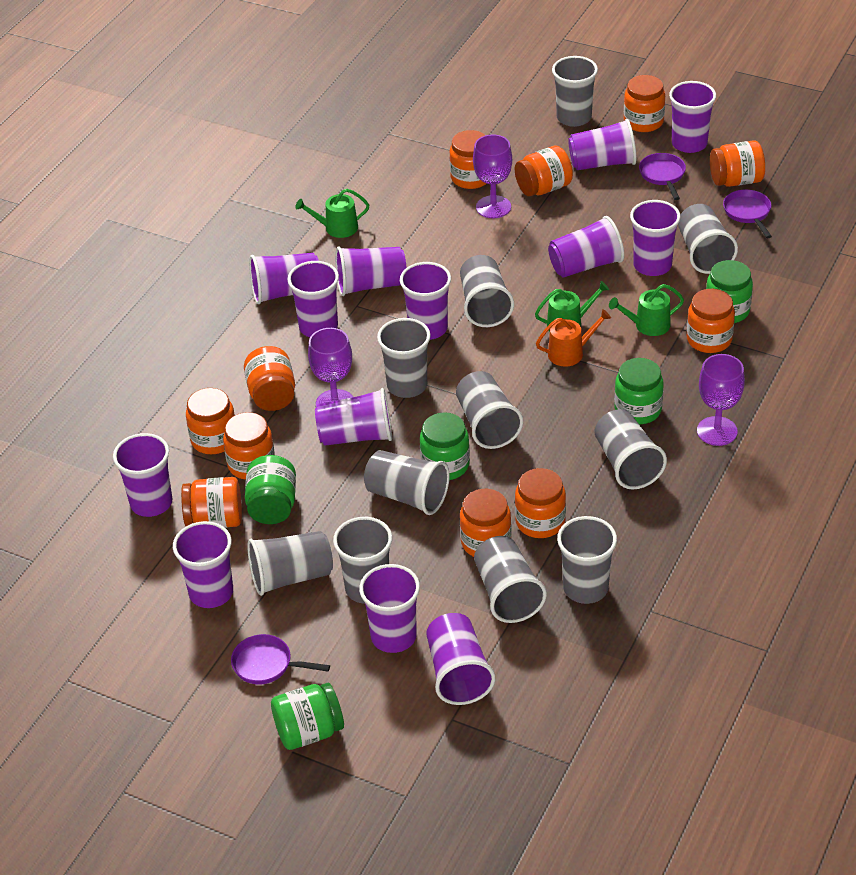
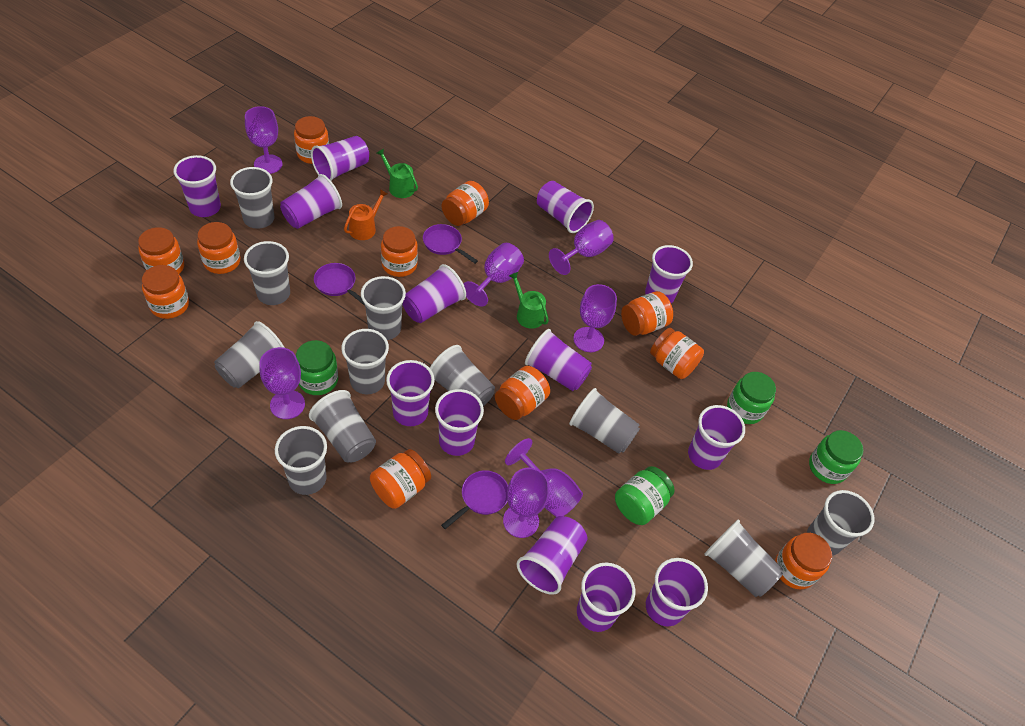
green jar: [245,455,296,524] [271,683,344,750] [420,412,470,480] [614,358,664,424] [706,260,753,323] = 5 -> [296,340,338,395] [615,466,675,525] [727,372,776,424] [809,430,863,484] = 4
green watering can: [295,189,369,238] [535,281,609,332] [609,284,684,336] = 3 -> [377,149,418,198] [509,272,549,329] = 2
purple goblet: [308,328,353,408] [473,134,512,218] [697,354,745,446] = 3 -> [245,106,283,174] [260,347,305,419] [464,243,524,307] [503,468,549,538] [505,438,583,517] [549,220,614,275] [573,284,617,352] = 7

